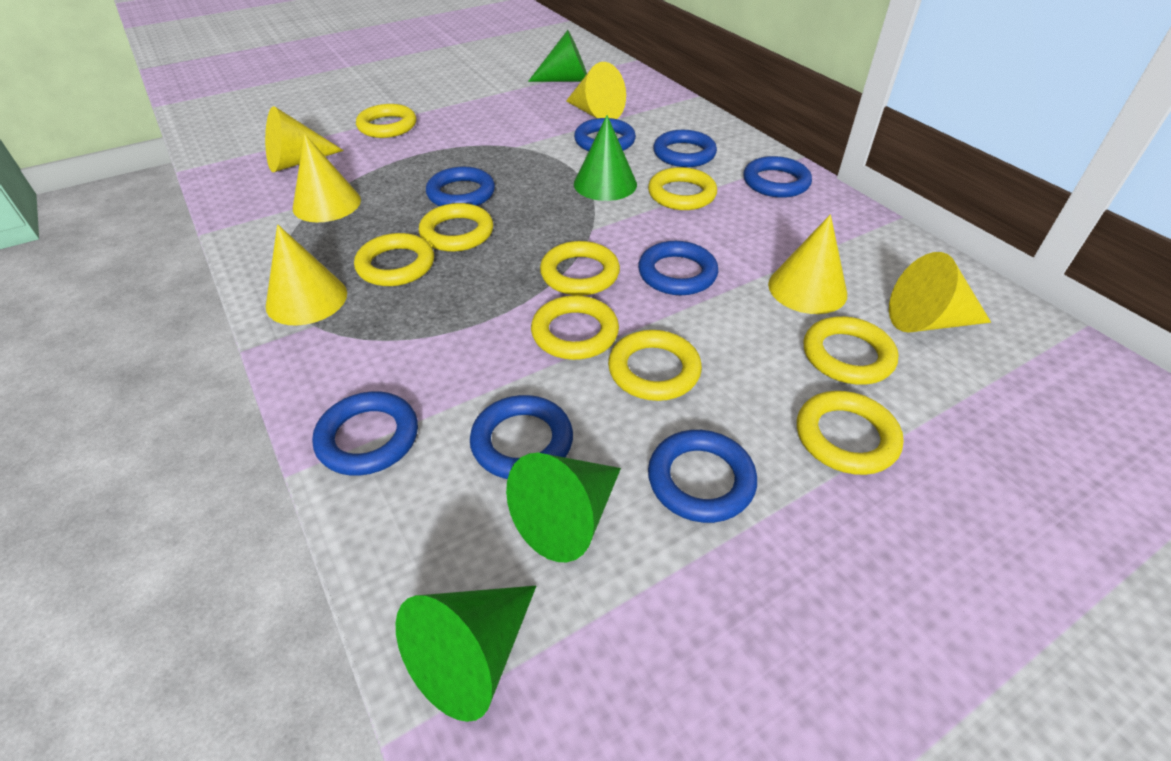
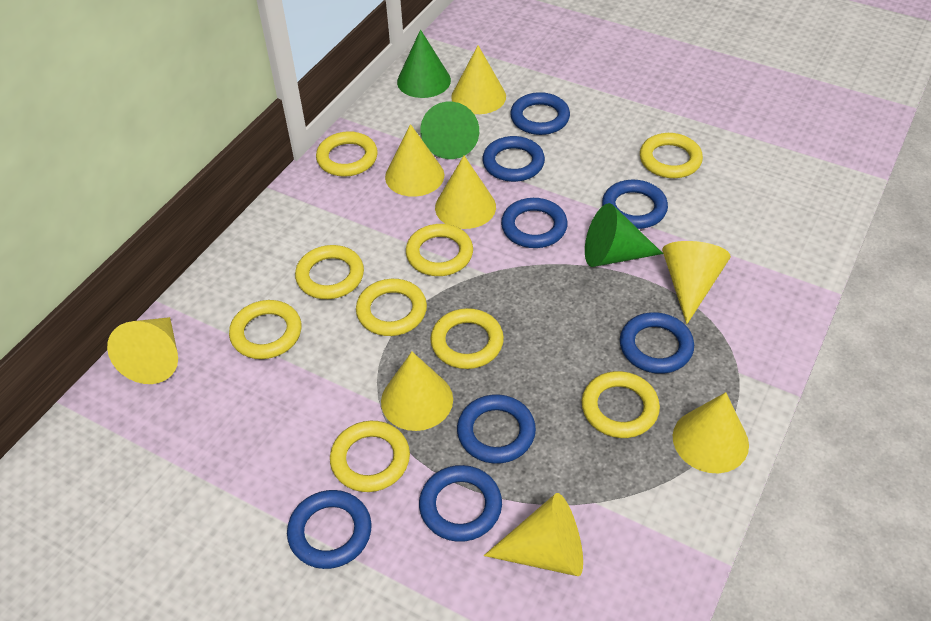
green cone: [396,586,536,722] [506,453,621,562] [528,30,587,82] [574,115,637,201] = 4 -> [397,29,451,98] [420,102,479,159] [585,203,663,267] = 3
yellow cone: [265,106,344,172] [266,224,347,325] [293,134,361,222] [566,62,626,119] [768,214,847,314] [889,252,991,333] = 6 -> [107,317,178,384] [381,352,453,431] [385,124,444,197] [435,156,496,229] [451,45,506,114] [484,493,583,576] [662,241,731,324] [673,392,749,473] = 8

